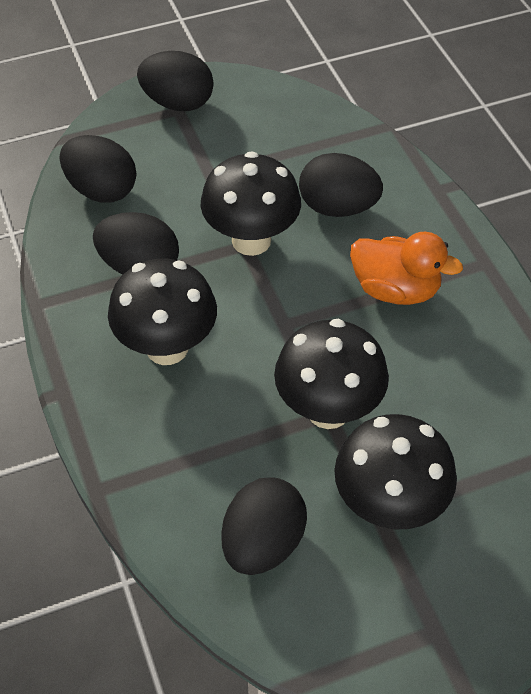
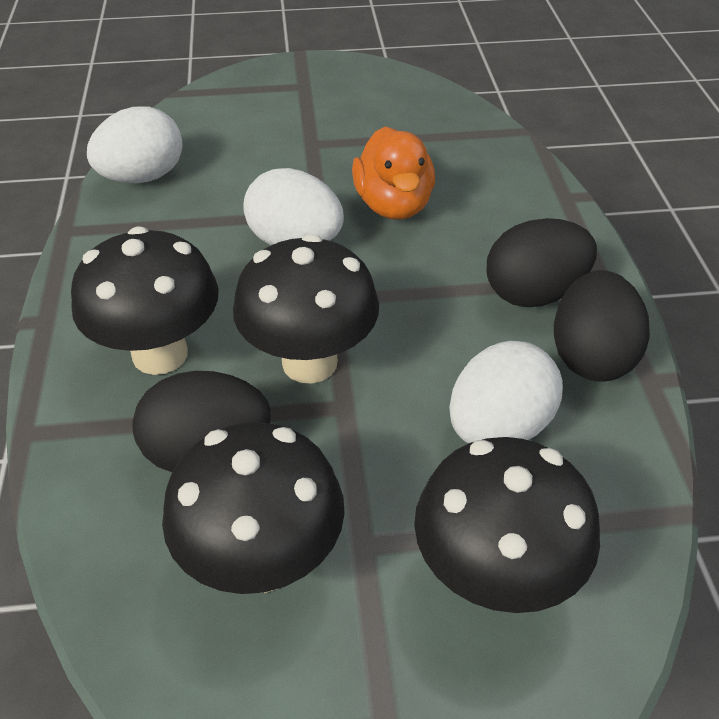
black egg: [59,135,136,203] [93,212,179,275] [137,51,214,111] [221,477,307,575] [299,153,383,217] = 5 -> [132,371,271,472] [487,218,597,307] [554,270,650,382] = 3
white egg: none = 0 -> [87,106,183,183] [243,168,344,245] [449,341,563,443] = 3

